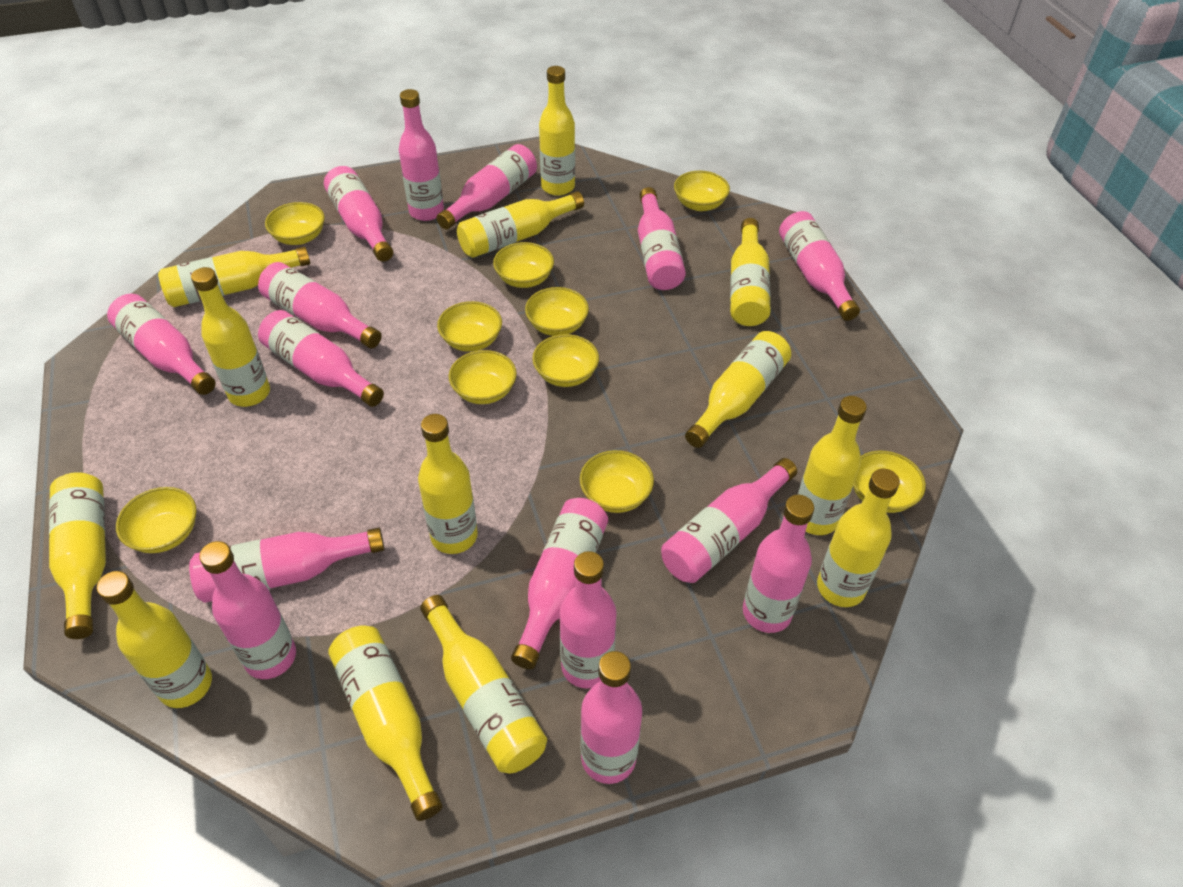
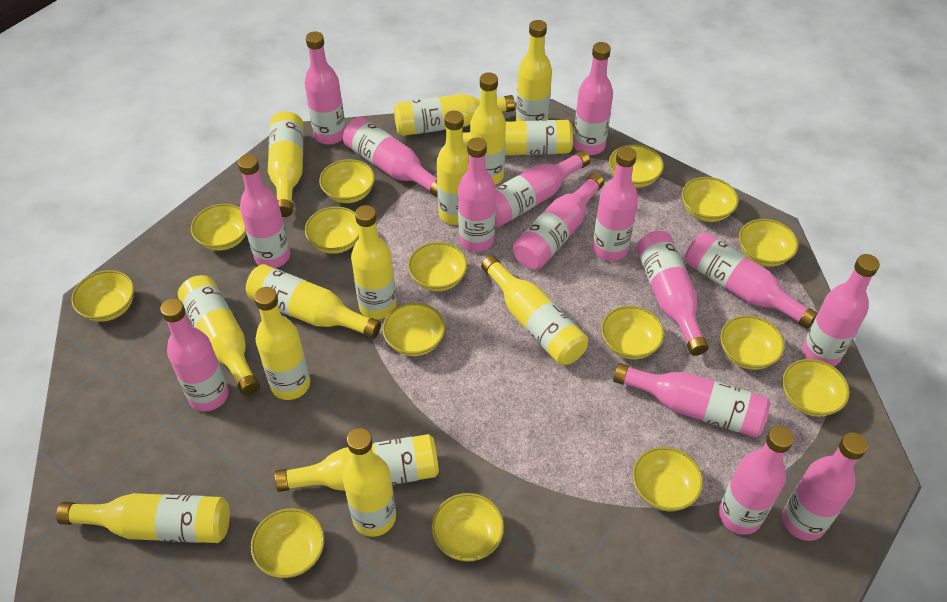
yellow bottle: [49,472,106,639] [97,571,212,708] [158,246,310,307] [191,267,270,407] [328,625,443,821] [418,414,478,554] [420,595,547,774] [457,191,584,258] [539,66,575,196] [685,331,791,448] [730,218,771,326] [798,396,867,535] [817,469,900,607] = 13 -> [56,493,230,543] [178,275,260,396] [246,264,381,339] [254,287,310,400] [268,111,304,217] [275,434,439,492] [343,428,396,537] [351,205,396,320] [394,94,515,136] [437,111,469,225] [463,120,573,155] [470,72,506,185] [481,255,588,365] [516,20,552,121] = 14
yellow bowl: [116,487,197,553] [265,202,325,245] [437,301,502,352] [448,350,517,404] [493,242,554,288] [525,287,589,336] [532,334,599,387] [580,450,654,513] [674,171,730,211] [853,451,926,513] = 10 -> [71,270,134,322] [191,204,246,251] [251,508,325,578] [305,207,359,254] [319,159,375,203] [382,303,445,356] [408,242,468,291] [432,493,504,562] [601,306,665,359] [609,144,664,188] [632,447,703,511] [682,177,739,222] [720,315,785,370] [739,219,798,267] [782,359,850,417] = 15

